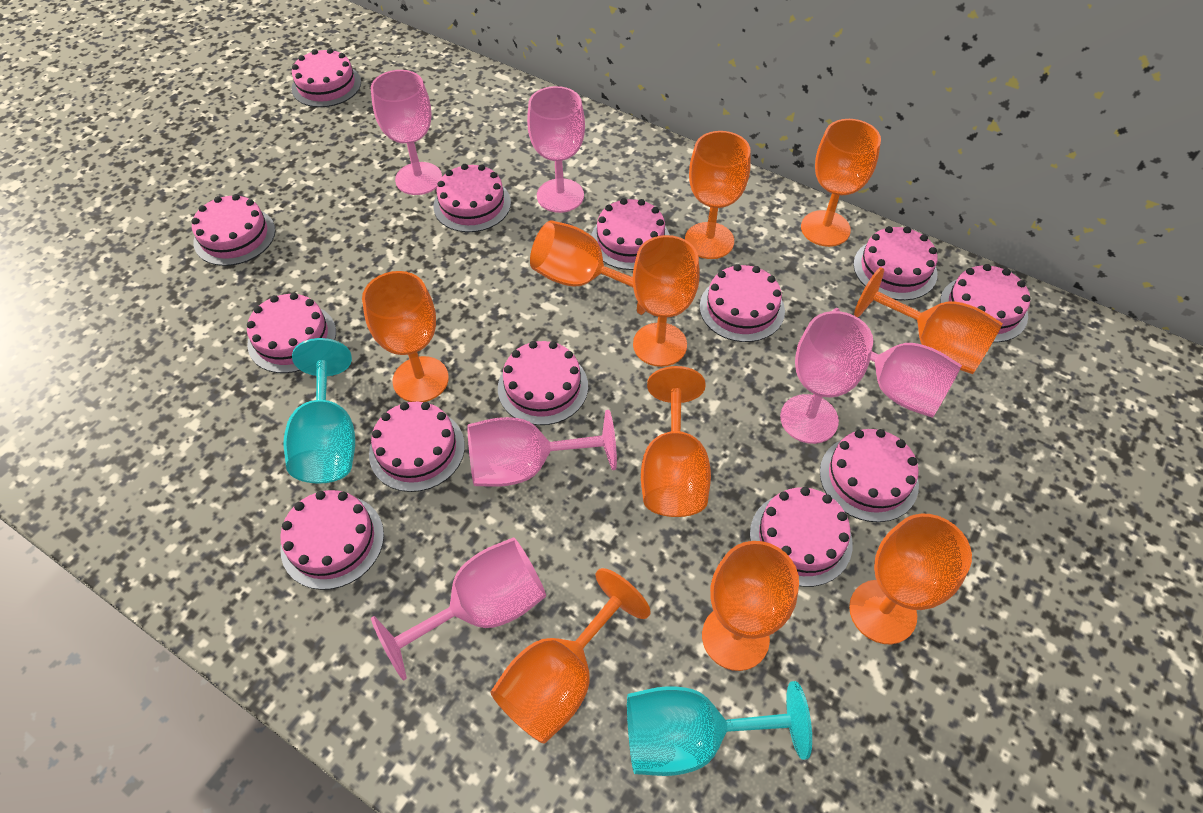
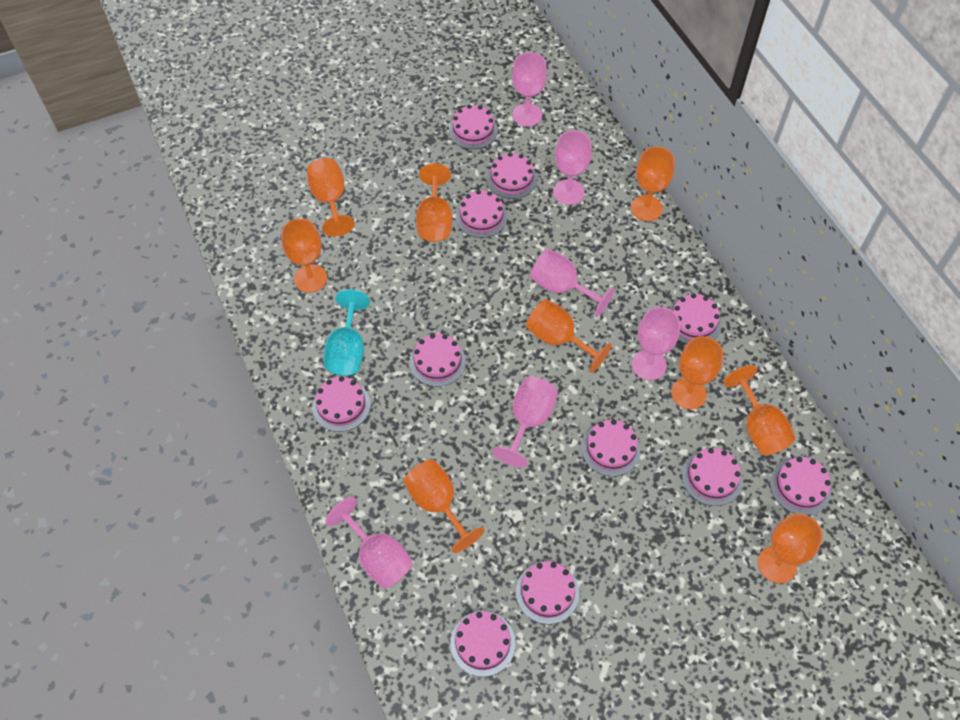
orange goblet: [362,271,449,402] [490,568,651,744] [530,220,646,315] [632,235,700,367] [641,366,711,517] [685,131,750,259] [702,541,799,671] [801,119,881,247] [849,514,972,644] [854,267,1003,374] = 10 -> [281,218,327,293] [307,158,355,237] [404,459,485,553] [416,163,452,242] [526,299,612,373] [631,147,675,221] [671,336,723,409] [723,365,796,455] [758,513,823,583] = 9
pink cake: [192,194,275,266] [247,293,336,373] [280,490,384,590] [291,48,361,107] [369,402,465,492] [433,164,511,232] [498,341,588,425] [591,198,670,270] [700,264,785,342] [750,487,853,587] [820,429,919,522] [853,226,938,300] [940,264,1031,342] = 13 -> [313,376,370,432] [410,334,466,387] [449,105,498,149] [450,611,515,677] [456,190,507,238] [487,152,537,199] [516,561,579,624] [581,419,641,476] [670,293,722,344] [682,448,742,506] [770,457,831,515] = 11
turquoise goblet: [284,338,355,484] [627,681,812,776] = 2 -> [324,289,370,376] = 1

